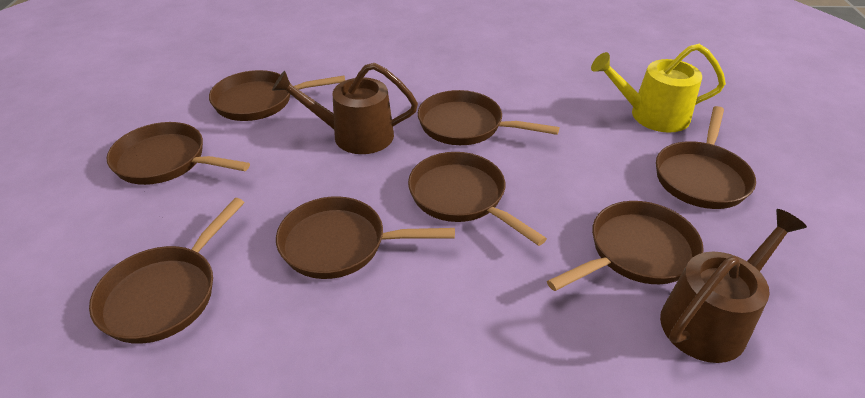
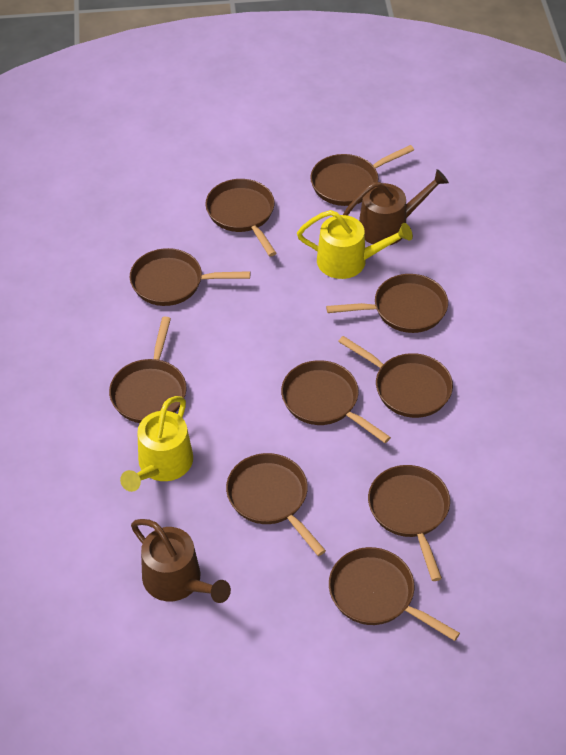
brown pan: [89,198,244,344] [106,122,250,185] [209,70,345,121] [276,196,455,279] [408,152,547,246] [418,90,560,145] [547,201,704,291] [656,106,756,209] = 8 -> [109,317,187,423] [130,248,250,306] [205,179,276,256] [226,453,326,556] [281,360,391,443] [310,145,414,206] [326,274,448,333] [329,547,460,641] [338,336,453,418] [368,465,450,581] = 10
yellow watering can: [591,44,726,133] = 1 -> [120,396,193,492] [297,210,413,279] = 2

